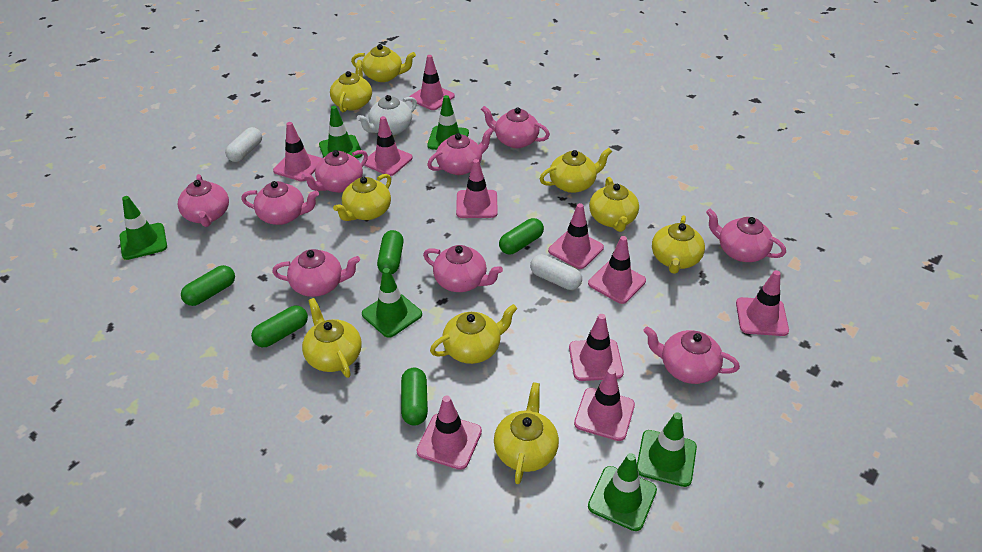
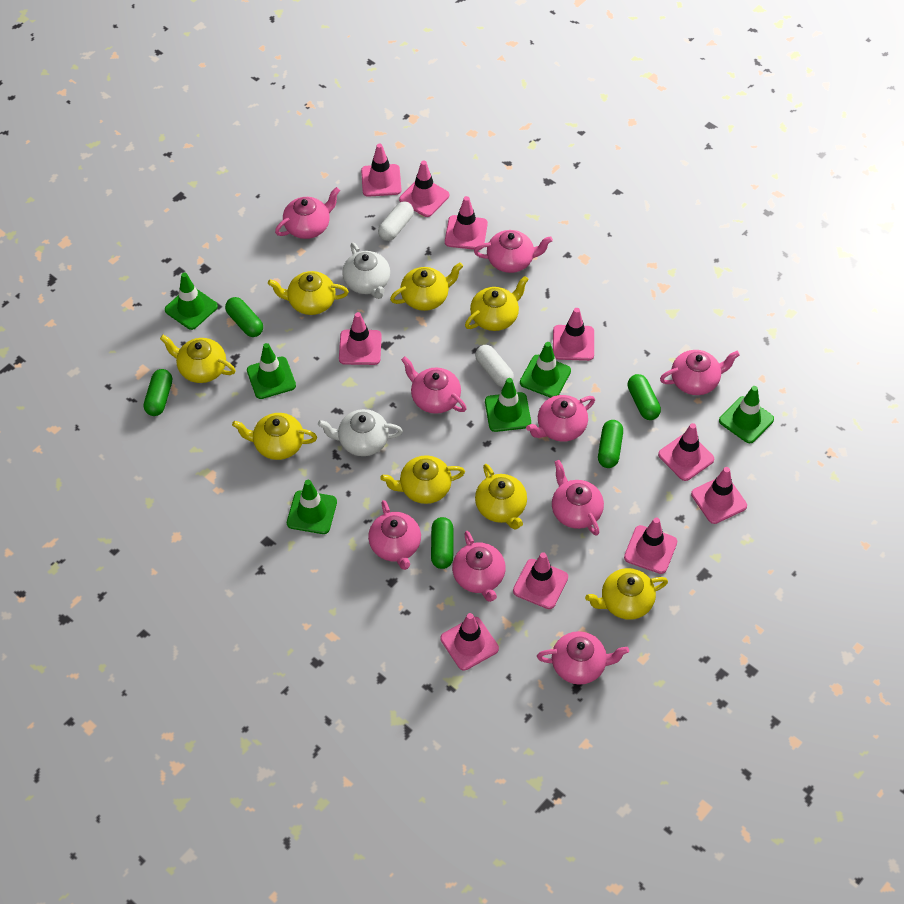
white teapot: [357,95,417,135] = 1 -> [318,409,403,456] [342,243,390,299] = 2
yellow teapot: [302,298,362,378] [330,60,372,112] [333,174,391,221] [351,44,416,82] [430,304,517,364] [494,382,559,484] [540,148,612,193] [589,177,639,232] [652,215,705,274] = 9 -> [160,335,236,383] [232,413,317,460] [268,271,349,315] [380,455,465,504] [390,262,463,311] [465,276,529,331] [475,464,527,530] [585,568,668,620] = 8

